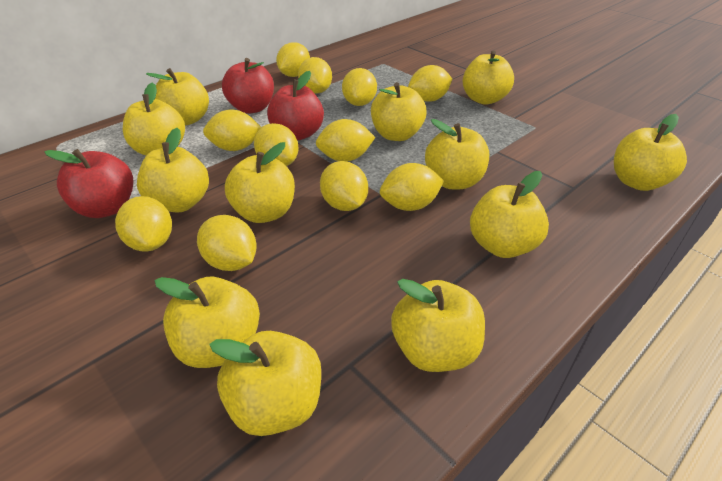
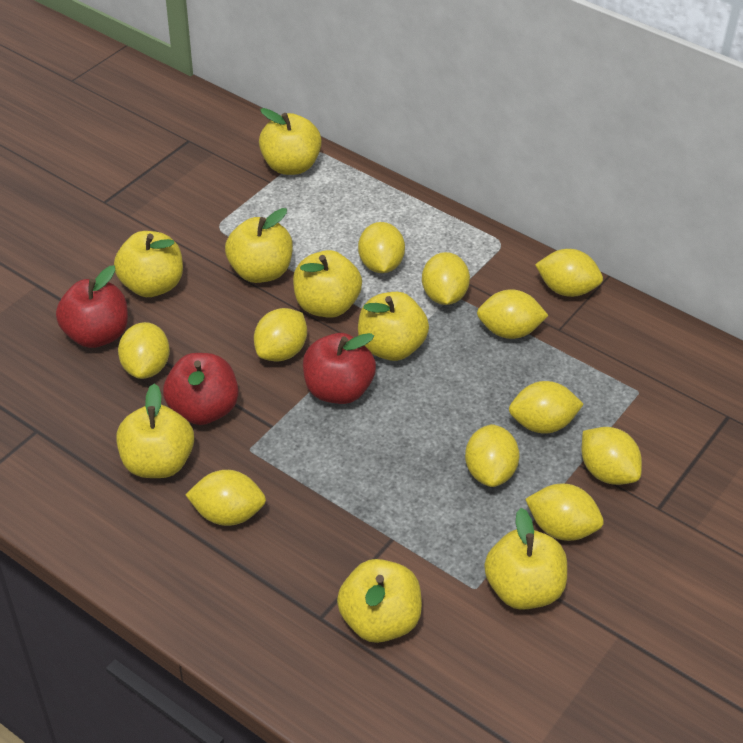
yellow apple: [123,83,185,155] [137,128,209,212] [146,68,209,125] [155,277,260,368] [209,331,321,436] [225,142,295,223] [371,82,427,141] [391,279,485,372] [425,119,489,189] [463,50,514,105] [470,171,549,258] [614,114,687,191] = 12 -> [114,231,183,297] [116,384,194,478] [225,208,293,283] [259,108,322,175] [293,250,362,318] [337,559,422,643] [358,292,429,361] [484,508,567,610] = 8

